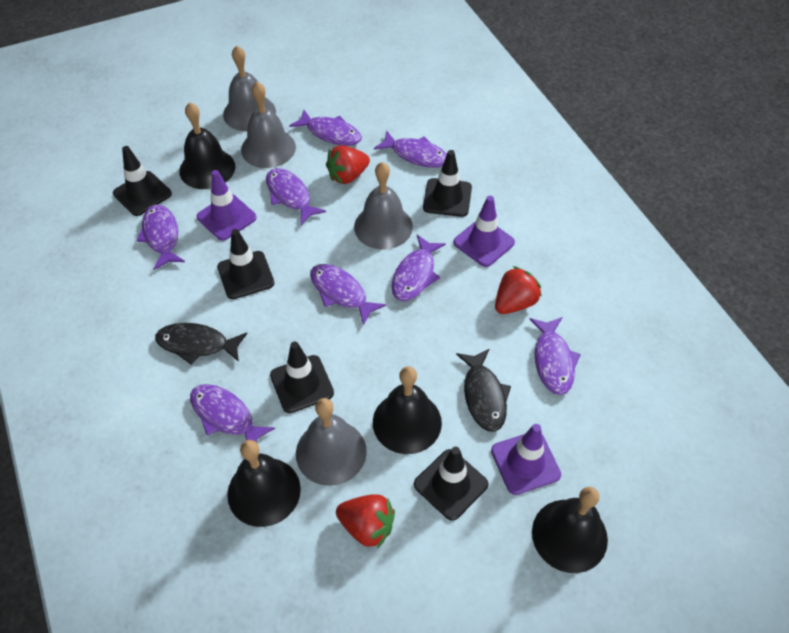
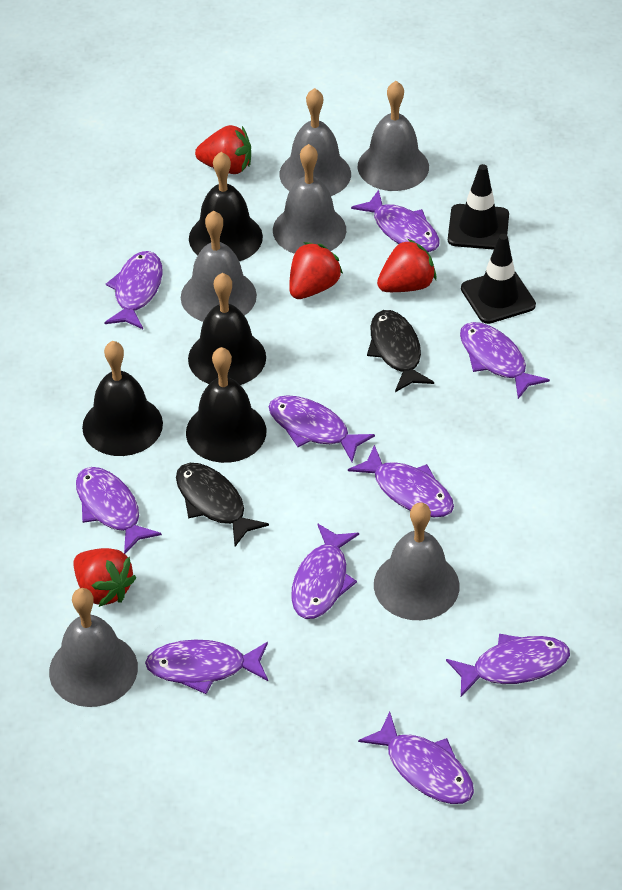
black traffic cone: [113,146,172,216] [217,229,275,299] [270,342,334,413] [414,447,488,521] [423,150,472,217] = 5 -> [448,164,509,250] [461,234,536,324] = 2
grey bell: [223,46,276,131] [241,82,296,168] [296,398,367,486] [354,162,413,250] = 4 -> [49,588,138,707] [181,211,257,322] [273,144,346,254] [279,88,351,196] [358,81,429,191] [374,502,459,620] = 6
purple fish: [136,205,185,270] [190,384,275,442] [266,168,326,225] [289,110,362,146] [310,264,386,326] [374,130,447,168] [392,235,446,301] [529,317,581,395] = 8 -> [76,467,162,554] [104,251,163,329] [145,640,268,694] [268,395,375,462] [291,523,359,619] [348,445,454,517] [351,190,439,252] [358,712,474,804] [446,634,570,697] [460,322,550,399] = 10
purple traffic cone: [197,170,257,241] [453,196,515,267] [491,424,561,495] = 3 -> none = 0
red strawberry: [326,145,370,184] [336,494,395,549] [495,266,542,314] = 3 -> [73,548,137,607] [195,125,251,174] [289,242,343,299] [377,239,436,292] = 4

